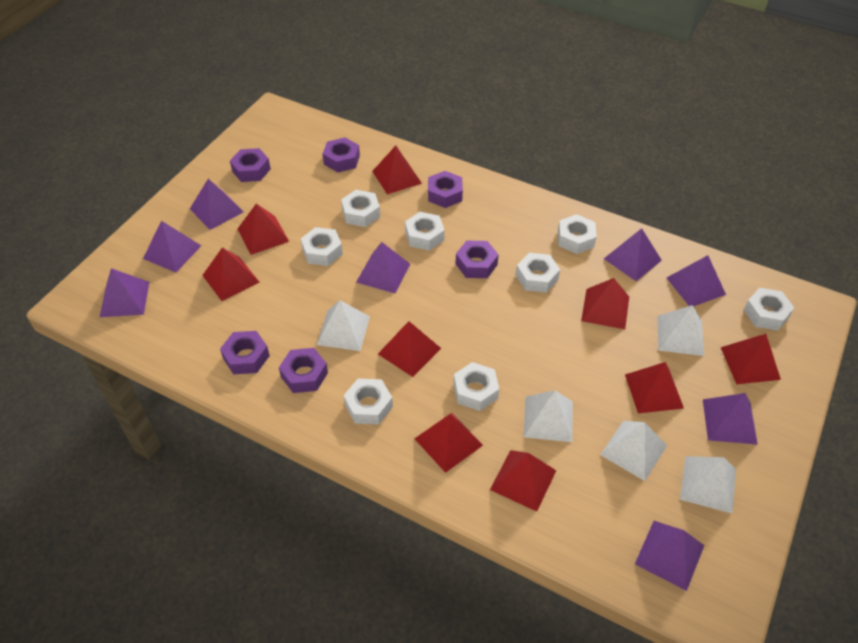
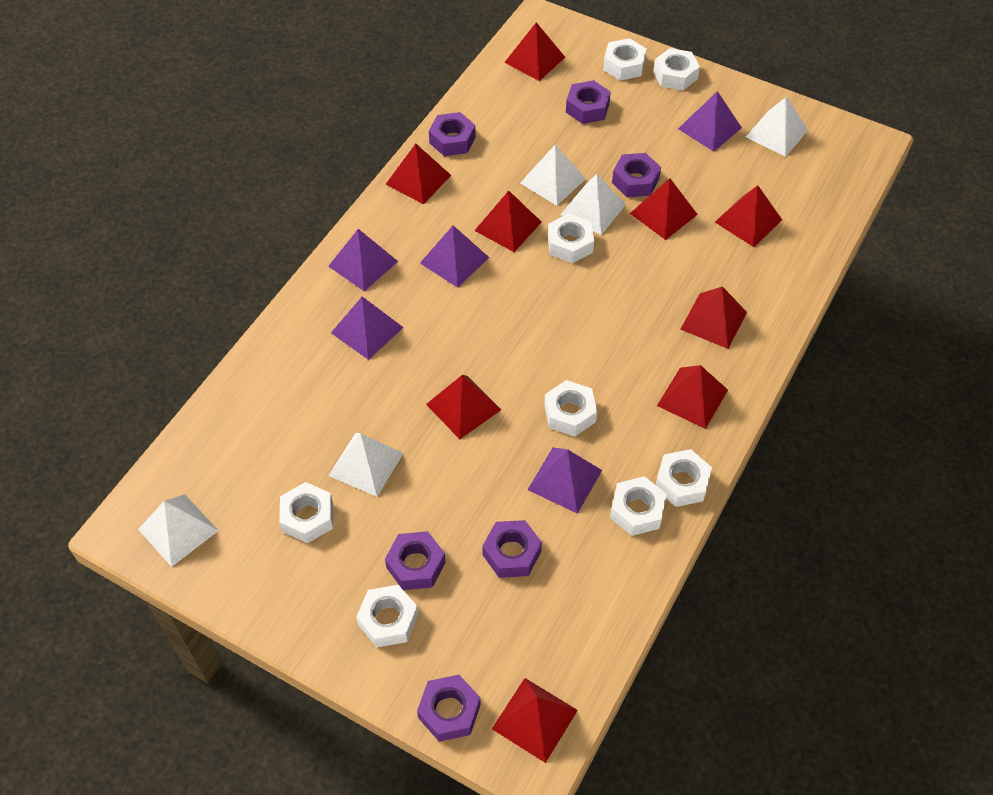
purple pyramid: [100,268,149,317] [143,221,201,272] [190,179,244,230] [356,242,410,293] [604,228,662,281] [635,521,704,591] [667,255,726,306] [703,393,758,445] = 8 -> [328,229,398,291] [331,296,404,360] [420,225,489,288] [527,447,602,514] [678,91,742,152] = 5

